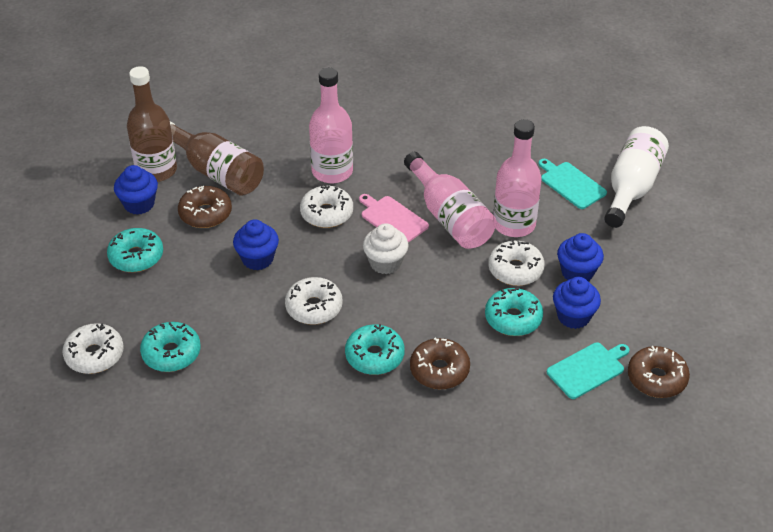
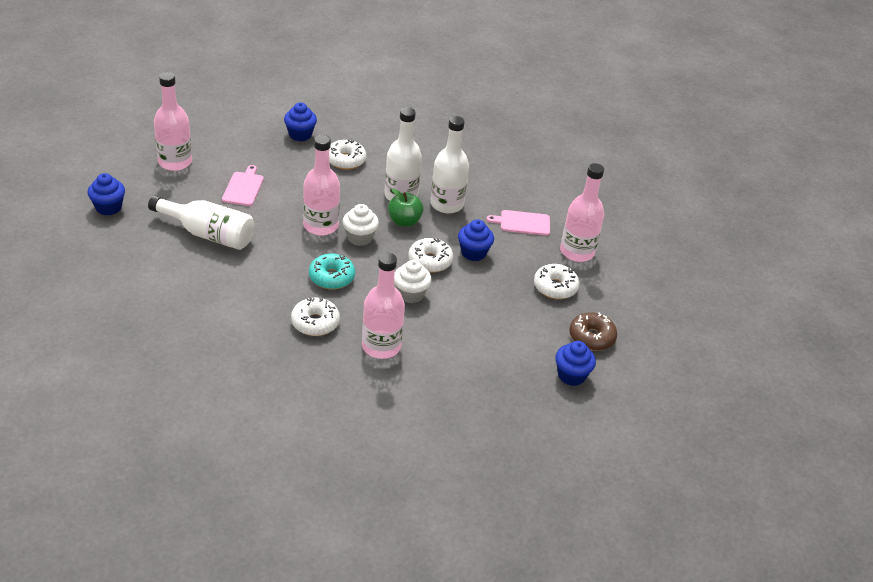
brown bottle: [127,66,177,182] [170,121,264,196] = 2 -> none = 0
brown donut: [178,186,232,228] [410,338,470,389] [628,346,690,398] = 3 -> [569,312,617,351] = 1
green apple: none = 0 -> [388,189,423,227] = 1
pink bottle: [309,68,353,183] [404,152,496,249] [493,119,542,237] = 3 -> [154,72,192,171] [303,135,340,235] [362,253,405,359] [560,163,604,262] = 4
pink cutting board: [359,194,429,243] = 1 -> [222,165,264,206] [486,210,550,236] = 2
turquoise cutting board: [538,159,607,209] [547,342,630,399] = 2 -> none = 0
turquoise donut: [107,228,163,272] [140,322,200,372] [345,324,405,375] [485,288,543,336] = 4 -> [309,253,355,289] = 1
white bottle: [604,126,669,228] = 1 -> [148,195,254,250] [384,107,422,201] [430,116,469,214] = 3
white cupcake: [363,223,409,274] = 1 -> [342,204,379,246] [394,260,432,303] = 2

